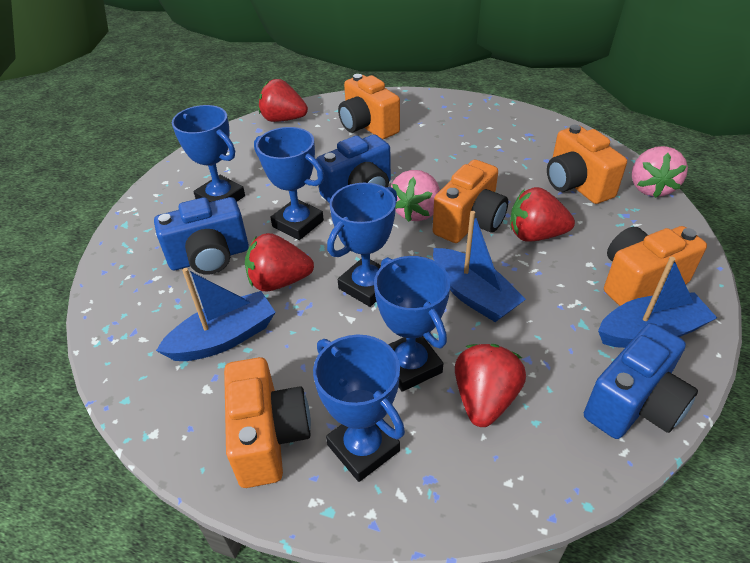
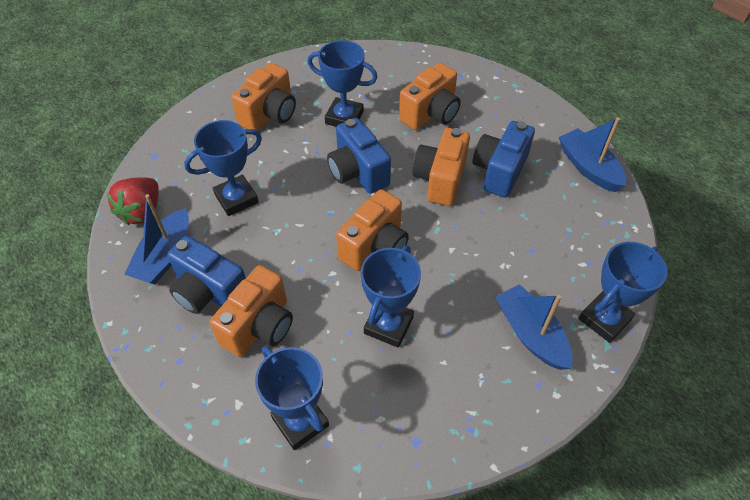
pink strawberry: [391,170,440,222] [632,146,688,198] = 2 -> none = 0
red strawberry: [245,233,314,291] [259,79,308,122] [455,344,526,427] [510,187,575,242] = 4 -> [107,177,159,225] = 1

